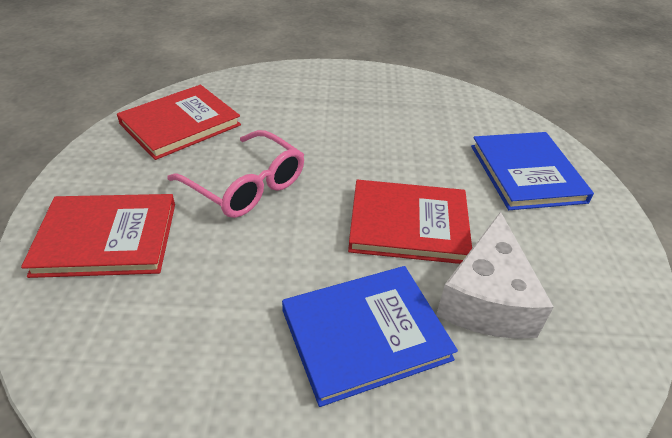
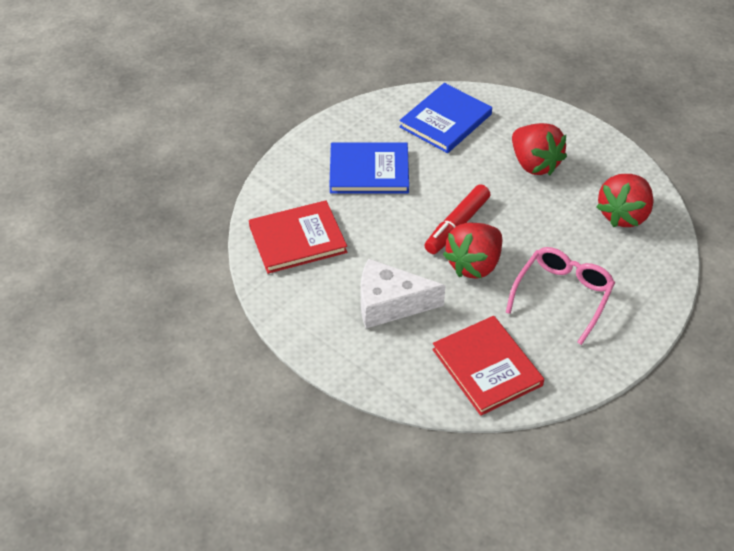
red book: [21,194,175,278] [117,85,241,160] [348,180,472,264] = 3 -> [249,201,347,274] [432,316,544,416] = 2
red marker: none = 0 -> [424,184,490,254] = 1
red strawberry: none = 0 -> [443,223,502,279] [512,123,567,175] [596,174,654,227] = 3

